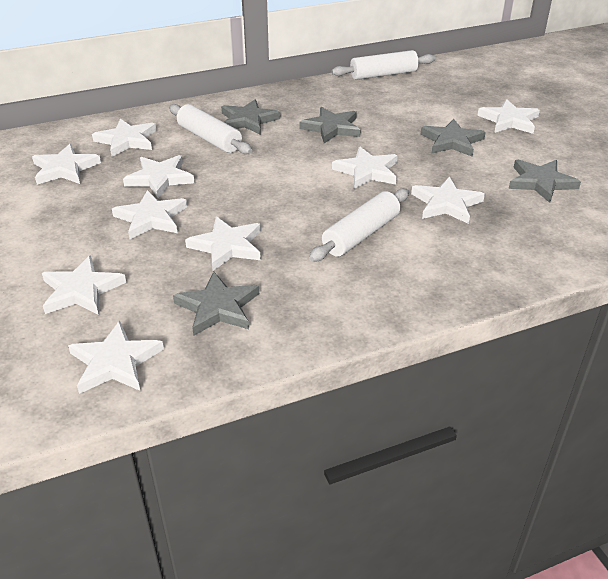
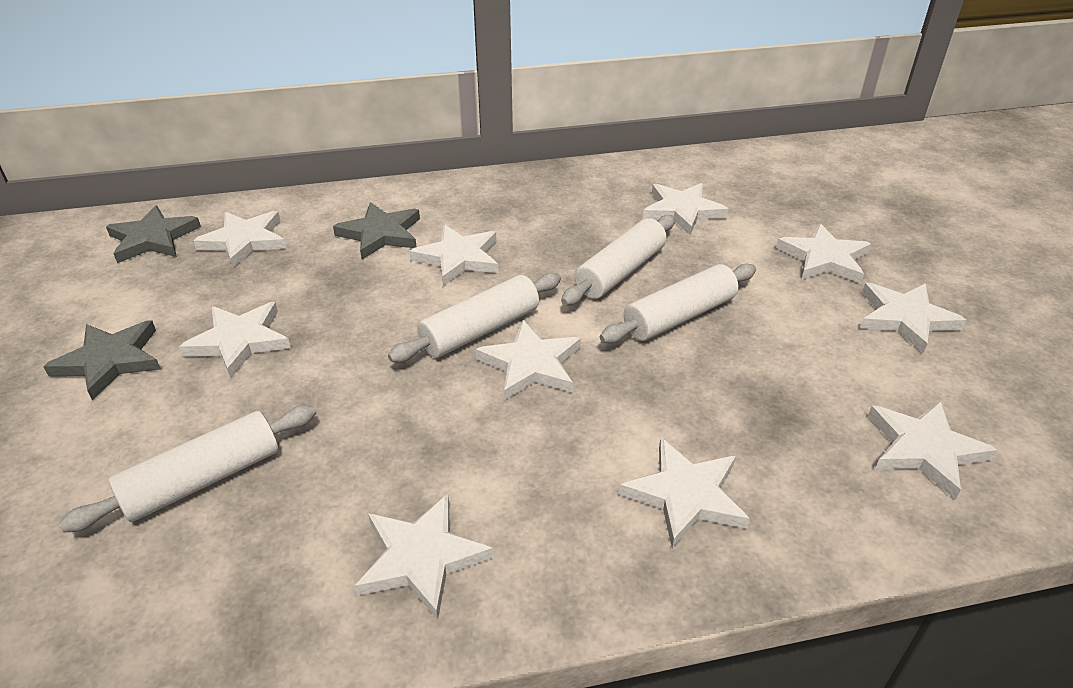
grey star: [173,272,259,336] [221,99,280,134] [299,107,360,143] [421,119,486,157] [509,159,581,203] = 5 -> [43,320,160,401] [106,205,201,263] [333,202,420,259] = 3
white rolling pin: [169,104,252,154] [309,189,409,262] [332,50,435,80] = 3 -> [59,405,316,532] [388,273,561,362] [561,215,675,306] [600,263,756,343] = 4

